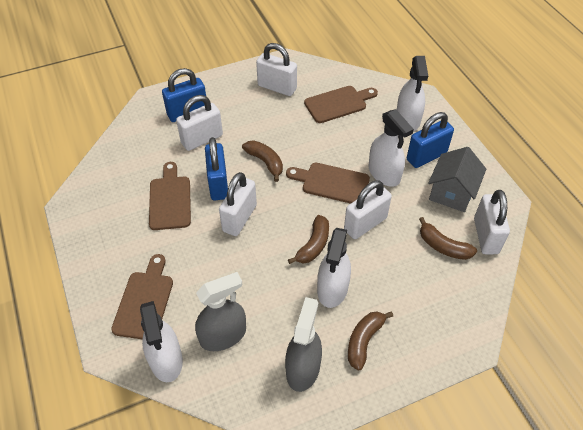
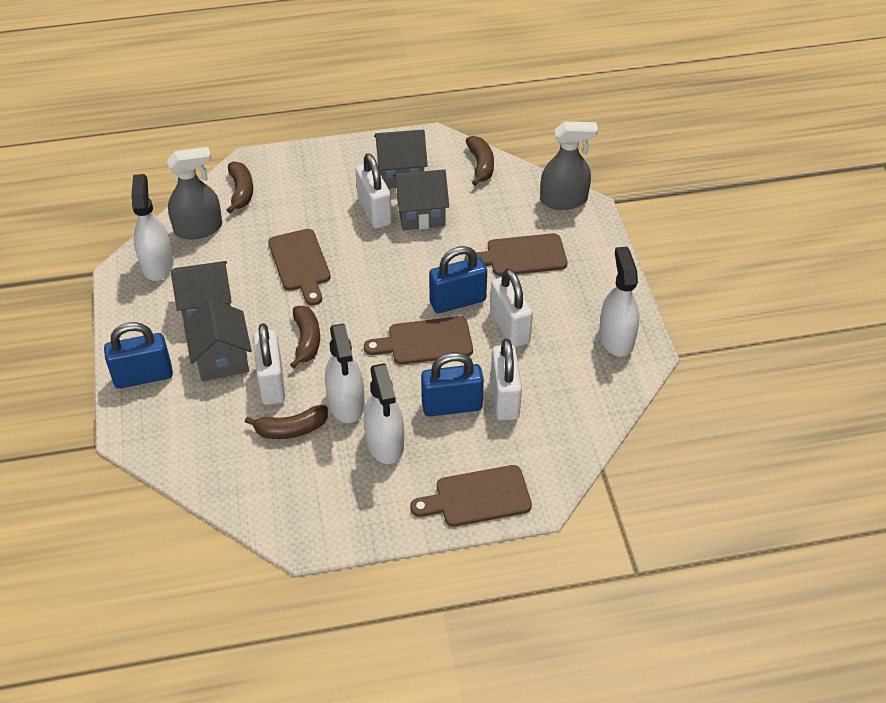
grey house: [428,147,486,212] = 1 -> [171,261,232,322] [184,298,252,381] [374,130,428,189] [393,169,449,230] = 4
white padlock: [176,95,223,151] [219,172,257,236] [256,43,297,96] [344,180,392,239] [474,190,510,254] = 5 -> [253,323,285,405] [355,153,392,229] [490,269,533,348] [491,339,522,421] = 4

